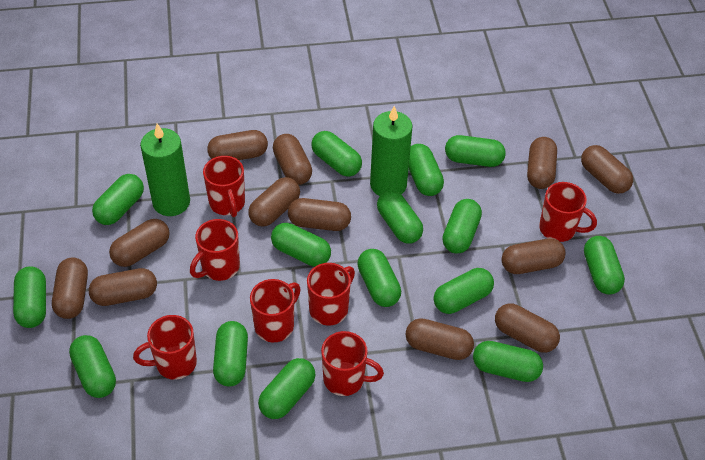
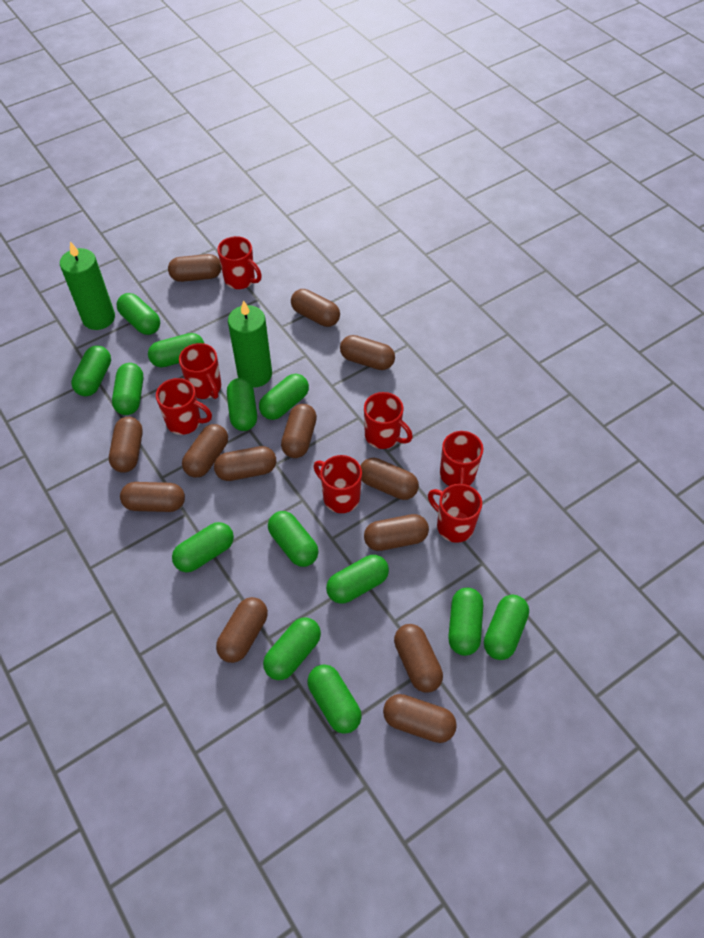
brown capsule: [52,257,88,319] [89,268,157,306] [109,219,170,267] [207,130,268,160] [248,177,300,227] [273,134,312,185] [288,198,351,231] [405,318,474,360] [495,304,560,353] [502,238,566,274] [527,137,557,189] [581,145,633,194] = 12 -> [109,417,143,473] [120,482,185,512] [168,254,221,282] [182,424,228,478] [214,446,276,481] [216,597,268,663] [281,404,317,458] [291,289,340,327] [340,335,395,370] [360,458,419,500] [364,514,429,551] [383,694,457,743] [394,624,443,692] = 13
green capsule: [13,266,46,328] [69,335,116,398] [92,174,144,225] [213,321,248,386] [258,358,316,419] [271,223,331,267] [311,131,362,177] [357,249,401,307] [377,191,423,244] [409,144,444,196] [433,268,494,314] [442,199,482,254] [445,135,506,167] [473,341,543,382] [584,236,625,295] = 15 -> [71,346,111,396] [112,363,143,415] [116,293,160,335] [148,333,204,367] [172,522,234,572] [227,378,257,431] [259,374,309,420] [263,617,321,680] [268,511,319,567] [307,665,362,734] [326,555,389,604] [448,588,483,656] [484,595,529,660] = 13

